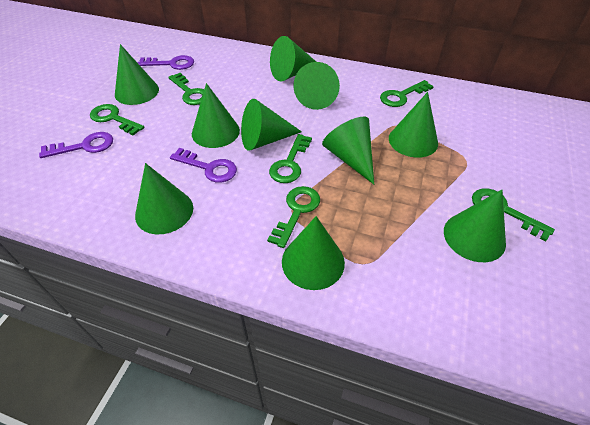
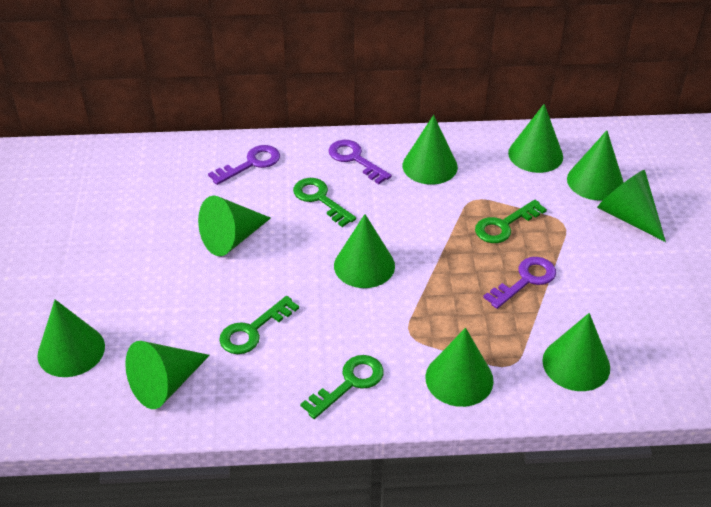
green key: [90,104,144,136] [168,73,204,105] [267,186,320,248] [269,134,312,183] [380,80,434,107] [472,188,555,242] = 6 -> [219,296,299,354] [293,178,356,227] [300,355,384,419] [475,200,547,243] = 4

